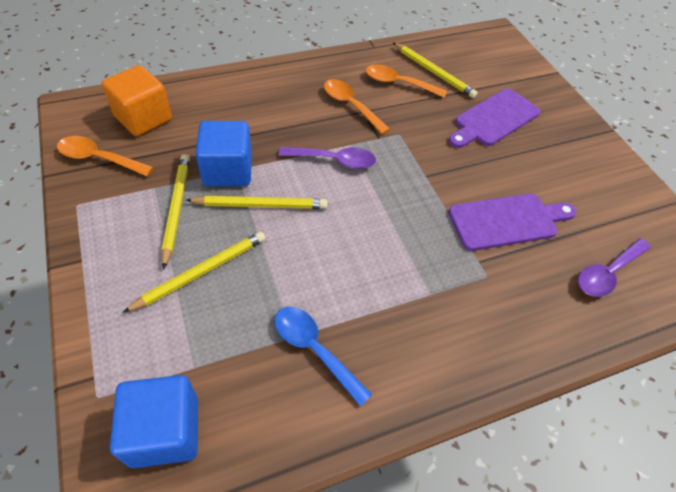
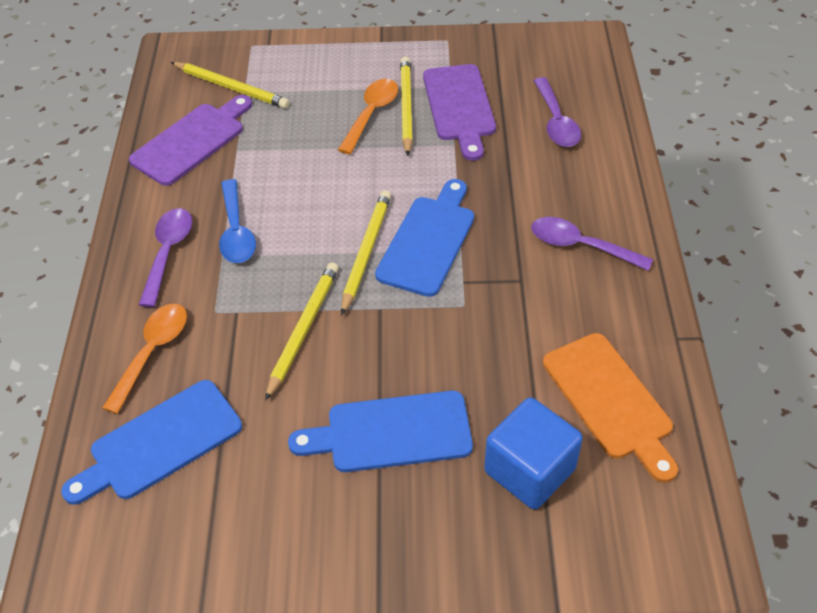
blue cube: [110,375,198,469] [195,121,252,186] = 2 -> [484,397,583,510] = 1
blue cutting board: none = 0 -> [61,380,242,505] [288,391,473,472] [375,179,474,297] = 3
orange cube: [102,65,172,136] = 1 -> none = 0
orange cutting board: none = 0 -> [543,333,678,483] = 1
orange spoon: [57,136,154,176] [324,79,390,134] [365,64,447,98] = 3 -> [102,304,187,414] [338,79,398,154] = 2
purple spoon: [279,147,376,169] [578,238,651,297] = 2 -> [139,208,192,307] [531,217,653,271] [533,77,581,147] = 3

